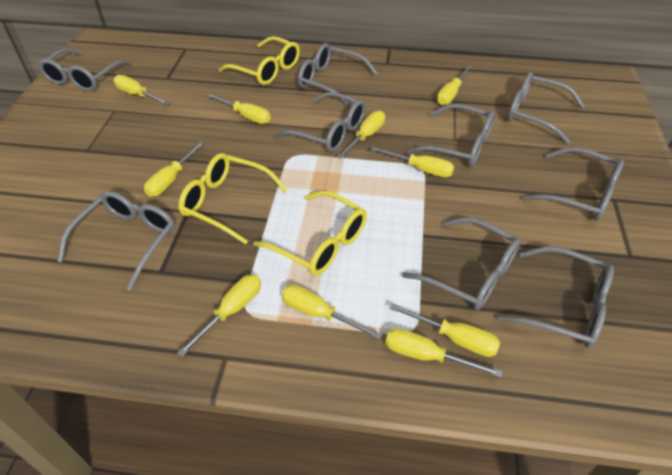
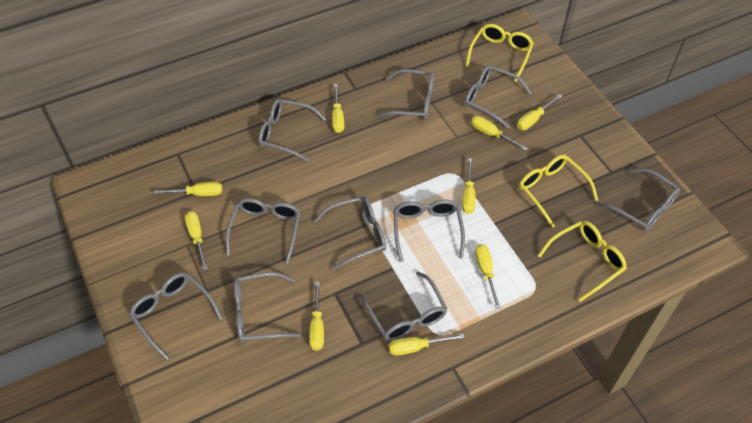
grey glasses: [38,48,132,92] [57,191,175,291] [275,92,366,152] [298,43,378,107] [402,217,521,310] [407,104,495,167] [497,246,614,348] [508,72,585,144] [523,147,624,221] = 9 -> [129,272,223,360] [226,198,300,264] [234,272,302,342] [258,99,327,162] [314,196,386,270] [361,272,448,341] [376,69,434,120] [394,200,465,262] [465,65,531,129] [597,168,680,231] = 10
yellow screwdriver: [113,75,170,105] [144,141,205,197] [177,275,261,357] [206,93,271,124] [281,285,382,340] [337,111,385,159] [371,147,454,177] [385,328,503,378] [389,303,500,357] [437,65,472,105] = 10 -> [154,182,222,196] [185,211,208,270] [309,282,324,351] [332,84,344,133] [389,334,465,356] [462,158,476,214] [471,116,528,151] [475,244,501,309] [517,94,562,130] = 9

